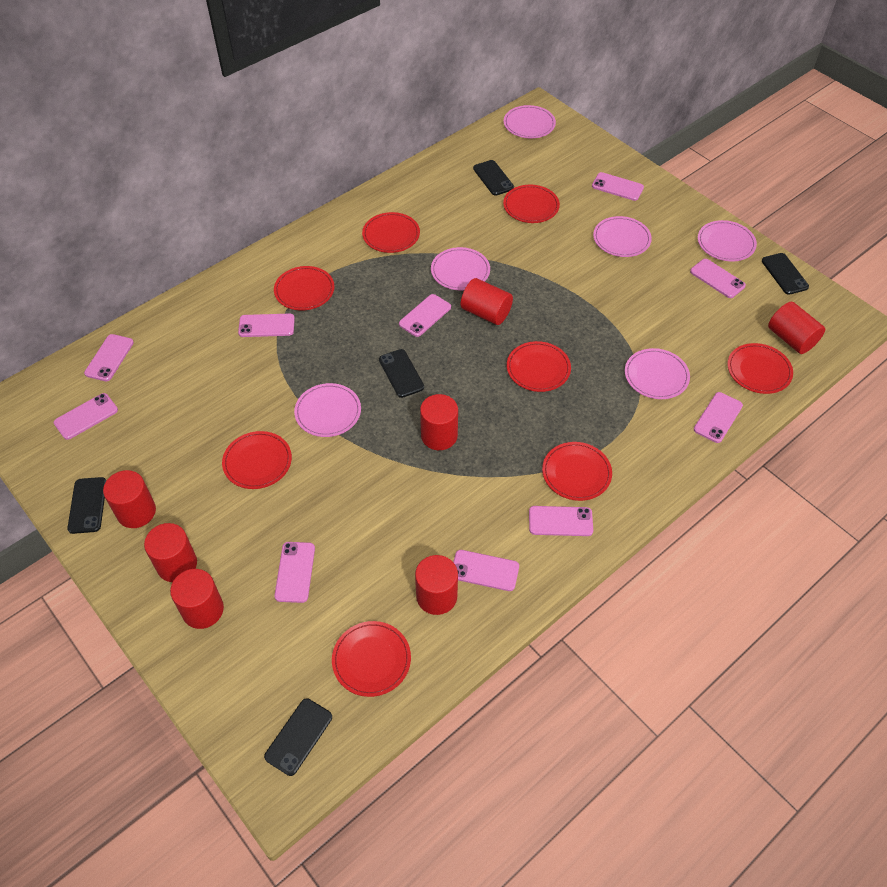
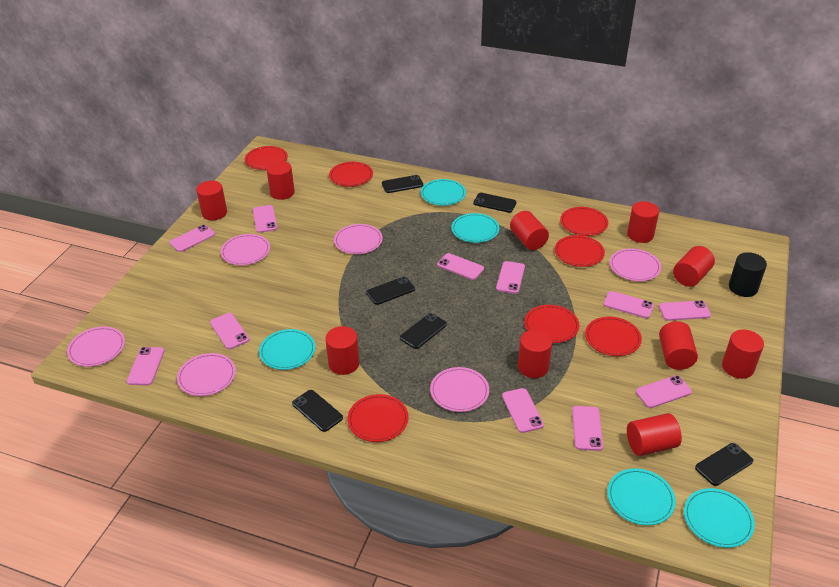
black cylinder: none = 0 -> [729,252,767,297] = 1
black phone: [67,477,106,534] [264,698,332,776] [379,349,424,398] [473,160,514,196] [762,253,809,295] = 5 -> [292,390,343,432] [366,277,415,305] [382,175,423,193] [400,313,447,349] [473,193,517,213] [695,443,753,486] = 6
pink phone: [54,393,118,440] [84,334,134,381] [238,314,295,337] [274,542,315,603] [399,294,451,337] [453,550,519,591] [529,506,593,536] [592,172,644,201] [690,259,746,298] [694,392,743,443] = 10 -> [127,347,164,385] [170,225,215,252] [210,313,249,349] [253,205,277,233] [437,253,484,280] [496,261,525,294] [502,388,544,433] [572,406,603,451] [603,291,654,318] [636,375,692,408] [659,300,711,321] = 11
red cylinder: [103,470,156,528] [144,523,197,582] [170,569,224,629] [415,555,458,615] [420,394,458,450] [461,278,513,325] [768,301,825,354] = 7 -> [196,181,227,220] [266,161,295,200] [325,326,360,375] [510,211,549,250] [518,329,552,378] [627,201,659,243] [627,413,682,456] [659,321,698,370] [673,246,715,287] [722,329,764,379] = 10
red plate: [222,431,292,489] [274,266,335,311] [332,621,411,697] [362,212,420,253] [503,185,560,223] [507,341,571,392] [542,442,612,501] [727,343,793,394] = 8 -> [245,146,288,170] [329,162,373,187] [347,394,409,442] [524,305,579,343] [555,235,605,267] [560,207,608,236] [585,317,642,356] = 7
turquoise plate: none = 0 -> [259,329,315,370] [421,179,466,206] [451,213,499,243] [607,468,676,525] [684,488,755,548] = 5

